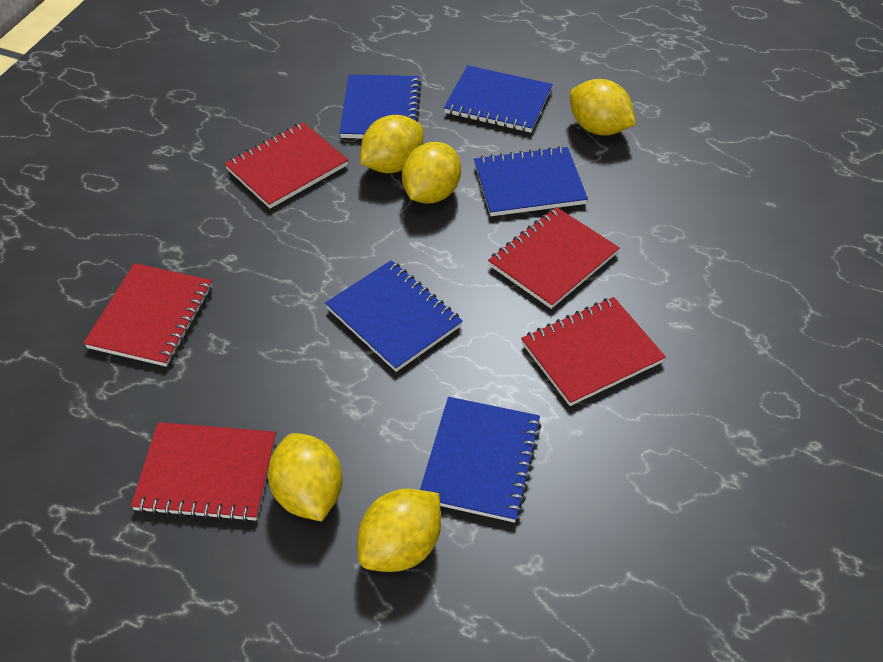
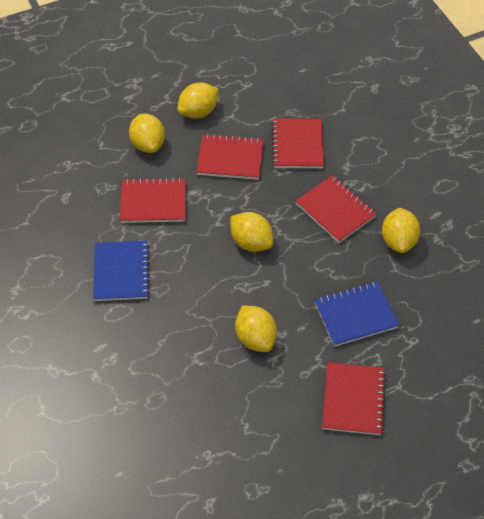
blue notebook: [325,260,463,372] [339,74,422,139] [420,397,542,523] [444,65,553,133] [474,146,588,216] = 5 -> [93,241,150,301] [314,281,399,347] = 2

